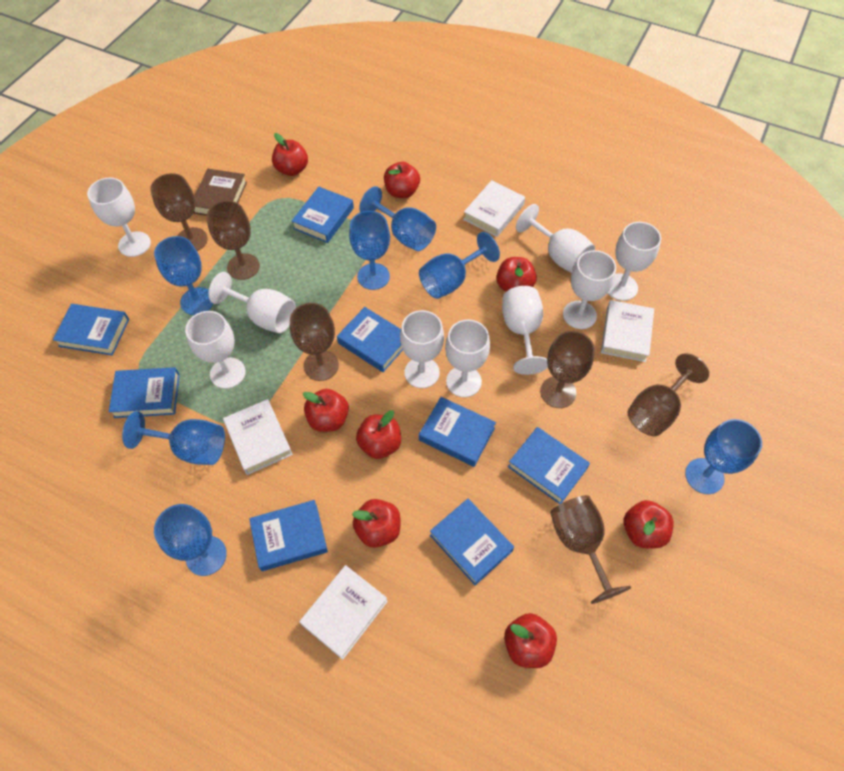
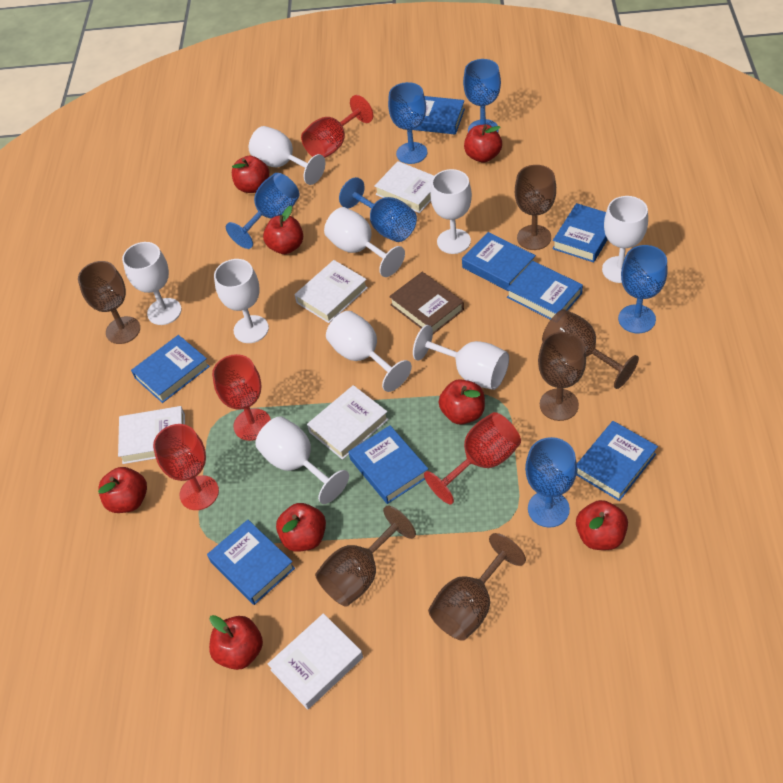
blue goblet: [122,411,225,465] [154,236,213,315] [154,504,227,576] [349,211,390,290] [359,186,436,251] [419,232,500,299] [685,419,762,494] = 7 -> [226,173,300,249] [339,177,417,242] [388,82,427,164] [463,59,501,132] [525,437,577,528] [618,245,668,333] = 6
red goblet: none = 0 -> [153,424,219,510] [212,354,271,441] [301,95,373,158] [424,412,521,504] = 4
white book: [223,399,293,475] [299,565,388,660] [463,180,525,237] [601,300,654,362] = 4 -> [118,406,185,464] [268,613,363,710] [294,260,368,323] [307,385,389,460] [374,161,434,213] = 5

